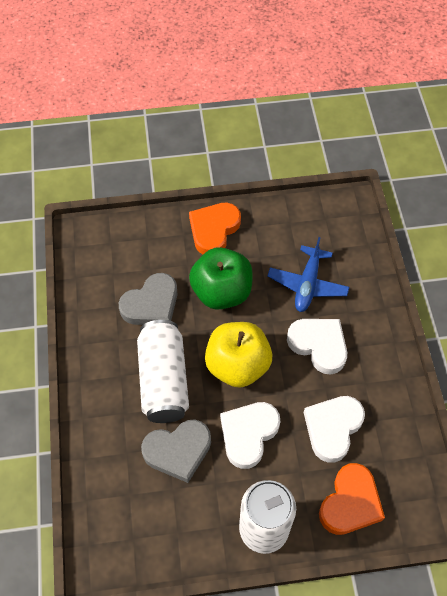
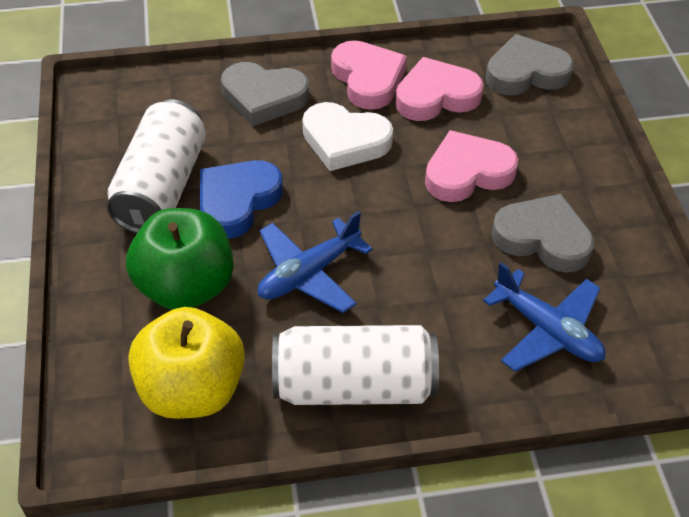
blue heart: none = 0 -> [200,160,283,239] = 1
blue plane: [267,237,349,312] = 1 -> [258,211,373,313] [483,262,605,372] = 2
grey heart: [119,273,178,325] [141,419,211,483] = 2 -> [221,62,309,126] [486,34,574,95] [492,194,594,273] = 3
orange heart: [189,203,241,255] [319,463,385,535] = 2 -> none = 0
pink heart: none = 0 -> [331,40,407,110] [396,57,484,121] [425,130,518,202] = 3
white heart: [220,402,280,469] [287,319,347,374] [304,396,365,463] = 3 -> [302,102,393,171] = 1

